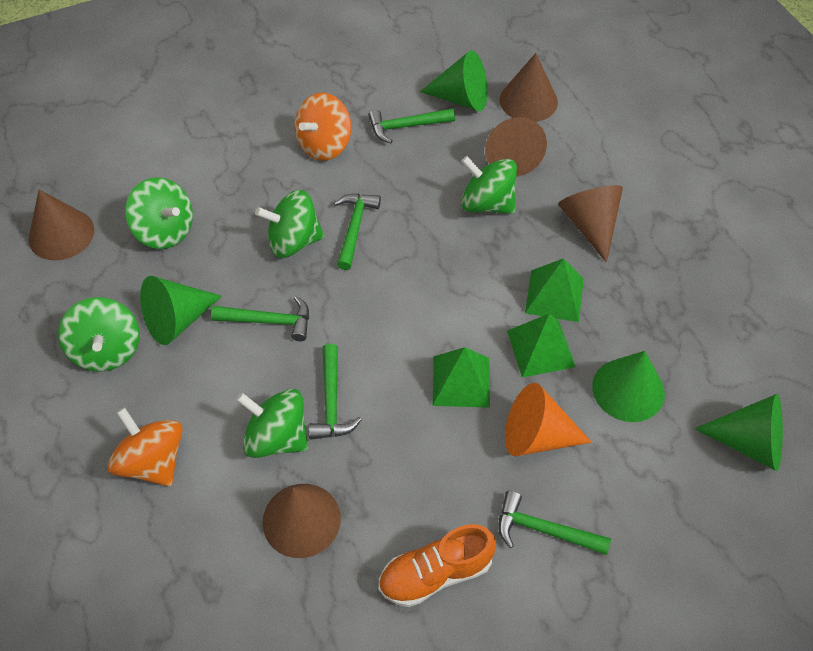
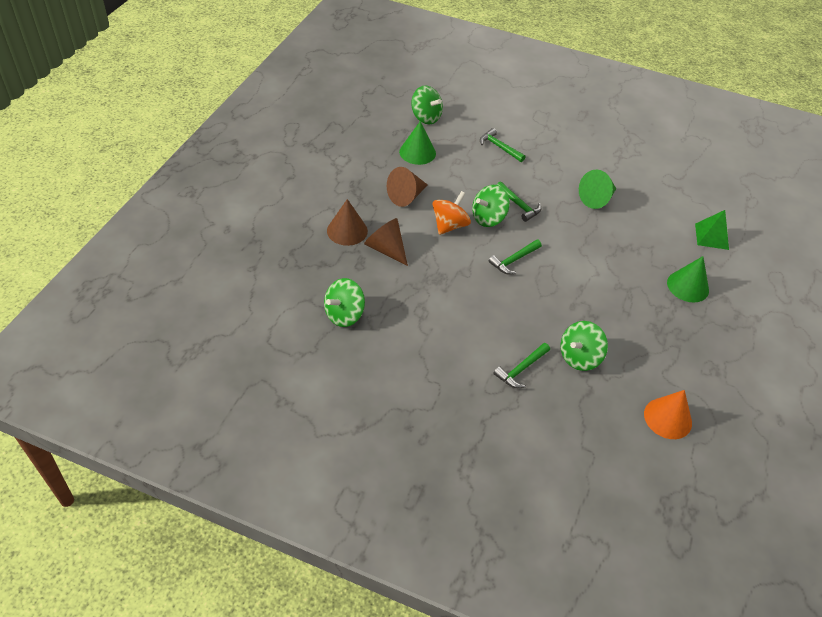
brown cone: [29,190,94,261] [262,484,341,558] [485,117,547,177] [499,53,558,122] [558,185,623,263] = 5 -> [327,199,368,246] [364,218,408,266] [387,167,428,207] = 3
green cone: [140,276,222,345] [420,51,488,111] [592,351,665,422] [694,394,783,471] = 4 -> [399,121,436,165] [579,169,616,209] [667,256,709,303] = 3
green hammer: [211,296,309,341] [309,344,362,440] [334,194,381,270] [368,108,455,143] [498,491,611,555] = 5 -> [480,128,526,162] [489,239,542,275] [493,343,550,388] [496,182,542,222] = 4
green pyramid: [433,347,490,408] [507,313,576,377] [525,258,584,322] = 3 -> [695,210,729,250] = 1
green spinning top: [58,297,140,372] [125,177,193,249] [236,389,308,458] [255,190,324,258] [461,156,517,214] = 5 -> [324,278,365,327] [411,86,443,124] [472,185,510,227] [560,321,608,371] = 4
orange shoe: [379,524,496,607] = 1 -> none = 0
orange spinning top: [108,408,183,486] [294,93,351,161] = 2 -> [432,191,471,235] = 1

